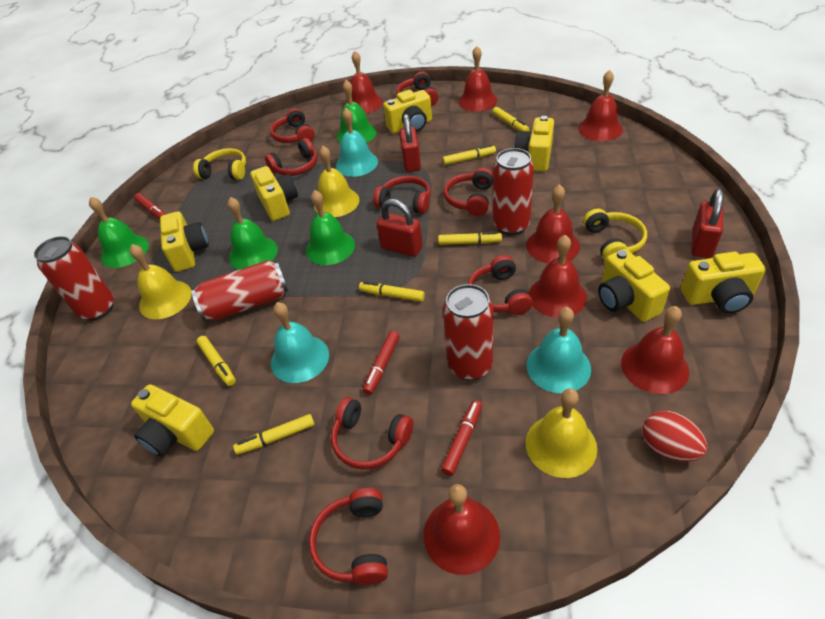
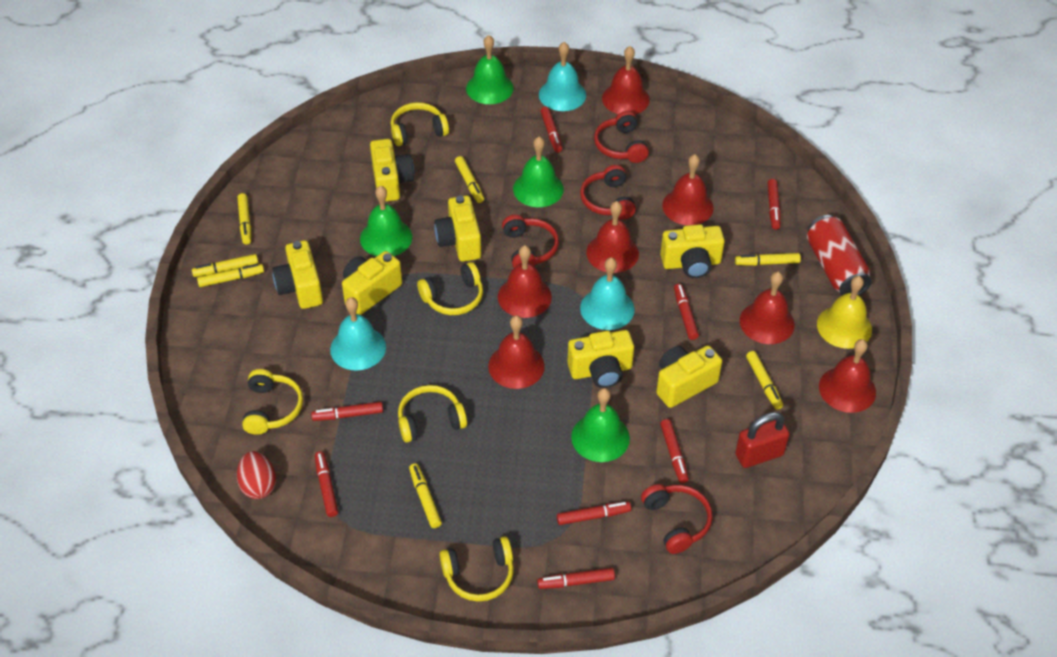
red can: [34,236,114,321] [191,260,288,321] [443,284,494,380] [493,148,534,235] = 4 -> [807,215,872,295] = 1
red headphones: [265,138,318,176] [270,108,315,143] [309,488,388,585] [331,397,413,470] [373,176,431,214] [396,71,439,106] [444,167,493,216] [468,255,533,315] = 8 -> [502,215,559,267] [580,165,636,220] [594,111,649,163] [641,484,712,554] = 4
red marker: [134,193,166,219] [363,331,399,395] [441,400,482,476] = 3 -> [311,402,383,421] [315,451,338,517] [537,568,615,589] [540,107,562,153] [557,502,631,525] [660,419,689,483] [674,284,699,340] [768,179,781,230] = 8
red padlock: [377,199,423,257] [399,114,421,172] [691,188,724,258] = 3 -> [735,412,790,468] = 1
yellow bell: [129,244,192,319] [314,146,360,217] [526,388,597,478] = 3 -> [817,276,872,349] = 1
yellow headphones: [193,148,246,180] [583,208,647,262] = 2 -> [242,369,303,435] [391,102,449,146] [398,385,467,443] [417,262,483,315] [439,536,514,602] = 5
yellow marker: [196,336,236,386] [233,414,315,455] [359,281,425,302] [438,232,502,245] [443,145,496,165] [492,107,529,131] = 6 -> [192,254,258,277] [197,264,264,287] [237,193,251,244] [409,463,442,528] [455,156,484,203] [735,253,801,266] [746,351,783,410] = 7

